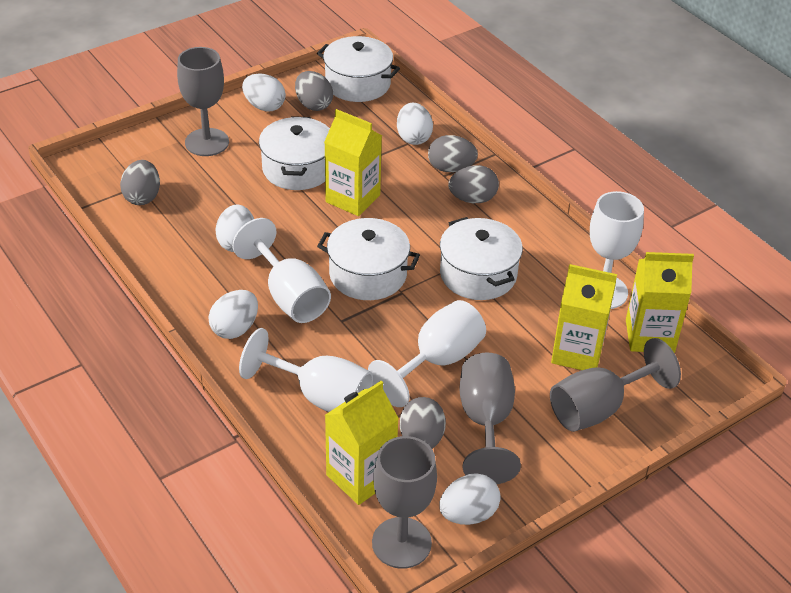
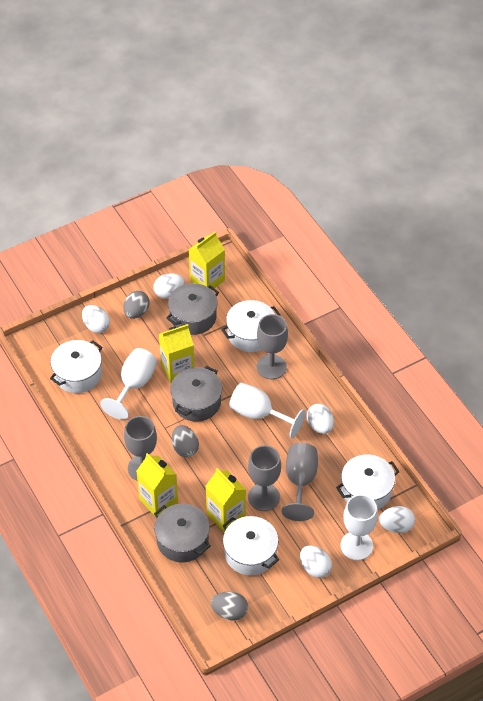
grey egg: [120,160,160,205] [295,71,333,111] [400,397,446,449] [428,135,478,172] [448,165,499,203] = 5 -> [123,291,149,319] [172,425,199,457] [211,591,248,620] = 3
grey pot: none = 0 -> [154,503,211,562] [166,283,219,335] [170,366,222,422] = 3
white goblet: [232,218,331,323] [239,328,373,412] [368,300,486,407] [590,191,644,309] = 4 -> [100,348,157,420] [229,383,305,438] [340,494,378,560] = 3

